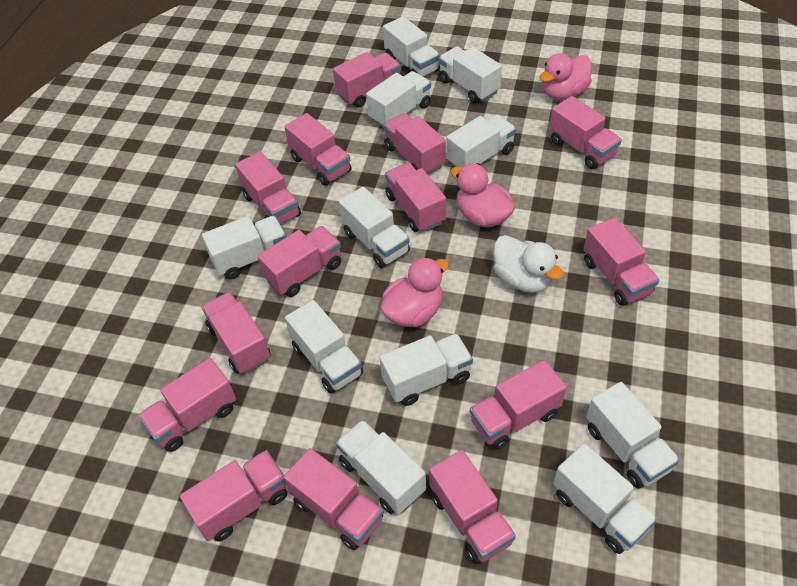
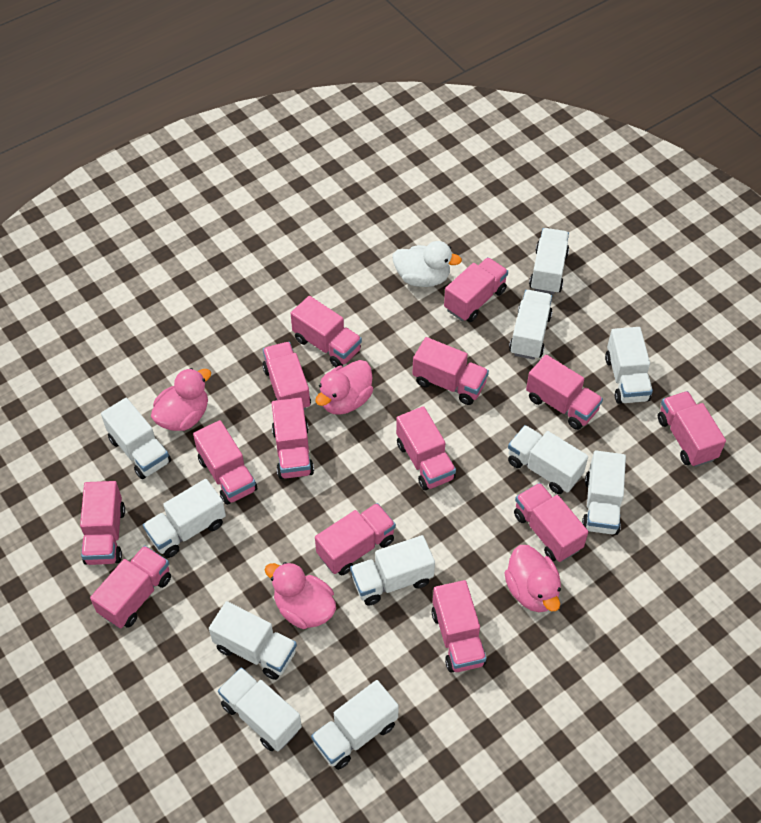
pink duck: [380,257,449,327] [450,164,515,228] [540,53,592,100] = 3 -> [151,368,211,431] [265,562,336,629] [315,360,373,415] [504,545,561,612] = 4

